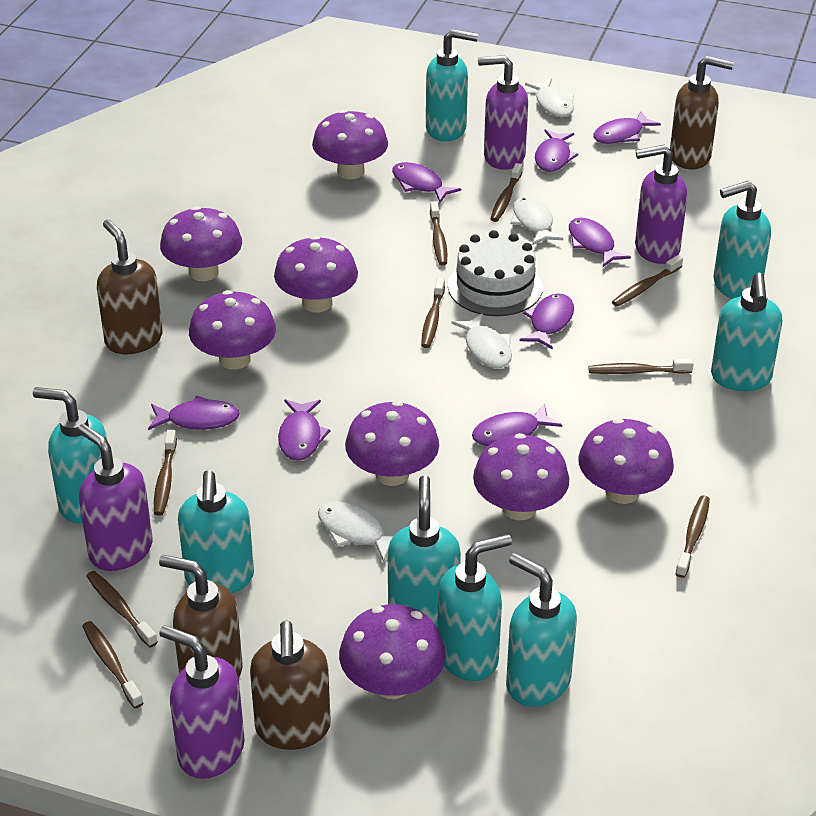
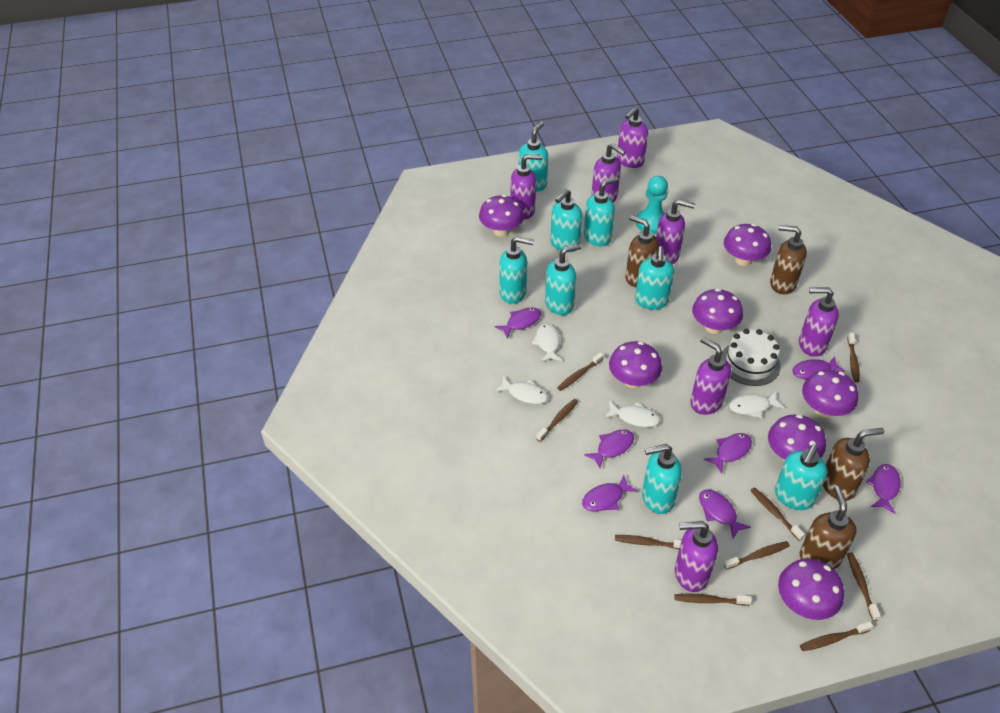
purple fish: [148,395,240,430] [278,399,331,461] [392,162,461,203] [472,404,562,446] [519,293,574,350] [535,129,578,172] [569,218,631,267] [594,111,661,144] = 8 -> [495,307,541,339] [582,475,638,511] [584,429,634,468] [699,489,751,538] [704,433,752,473] [792,356,845,379] [866,464,901,514] = 7
purple mushroom: [160,206,242,281] [189,290,276,370] [274,236,358,312] [312,110,388,179] [339,604,446,699] [345,401,439,486] [473,433,569,520] [578,418,674,504] = 8 -> [479,195,524,237] [609,341,662,388] [692,289,743,334] [724,224,771,266] [768,415,826,461] [778,558,844,620] [802,369,858,417] = 7
purple soap dispenser: [78,424,153,571] [159,625,245,779] [478,55,528,170] [635,144,687,264] = 4 -> [511,154,542,219] [591,143,626,203] [617,107,648,168] [656,199,695,264] [675,521,718,592] [690,337,731,415] [799,288,839,357] = 7
turquoise pawn: none = 0 -> [636,176,668,234] = 1

